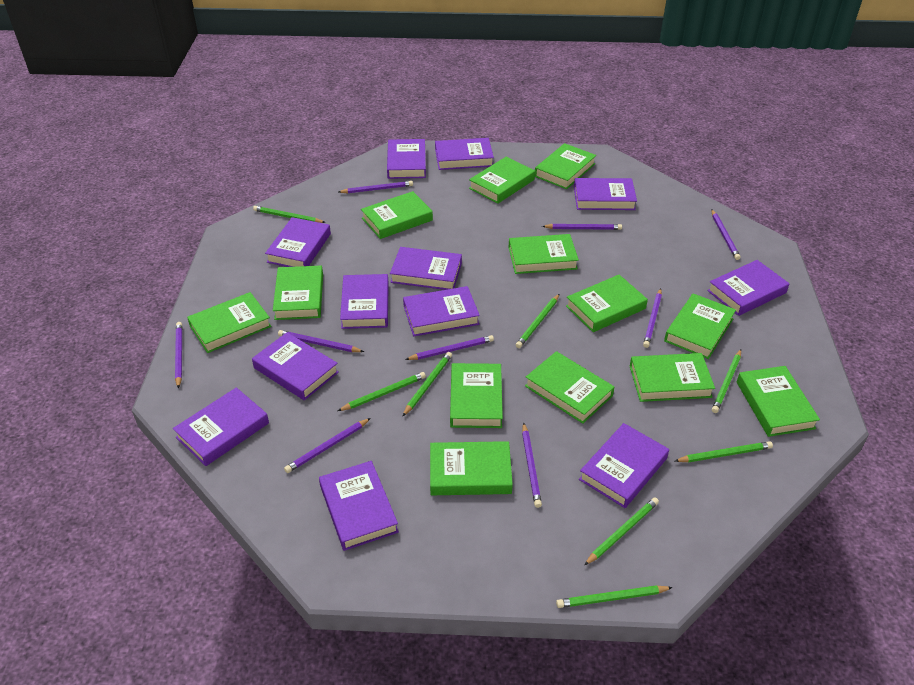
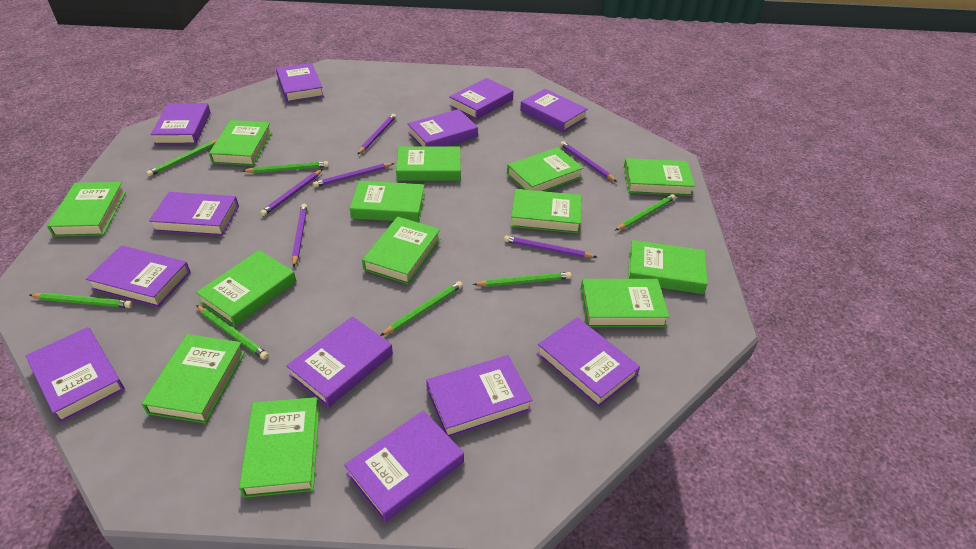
green pencil: [253,206,326,223] [338,372,426,411] [402,352,452,417] [516,294,559,348] [556,585,673,608] [584,497,659,565] [675,441,773,462] [712,349,741,413] = 8 -> [29,293,133,308] [146,140,217,177] [196,305,269,360] [242,161,329,173] [380,281,463,336] [473,272,571,287] [615,194,675,230] = 7
purple pencil: [175,322,182,388] [278,330,364,352] [284,418,371,473] [339,181,413,193] [405,335,494,360] [522,423,542,508] [542,224,622,230] [643,288,662,348] [711,210,741,260] = 9 -> [260,169,323,216] [292,204,307,267] [313,163,394,187] [357,114,396,155] [504,236,597,258] [560,141,617,182] = 6

